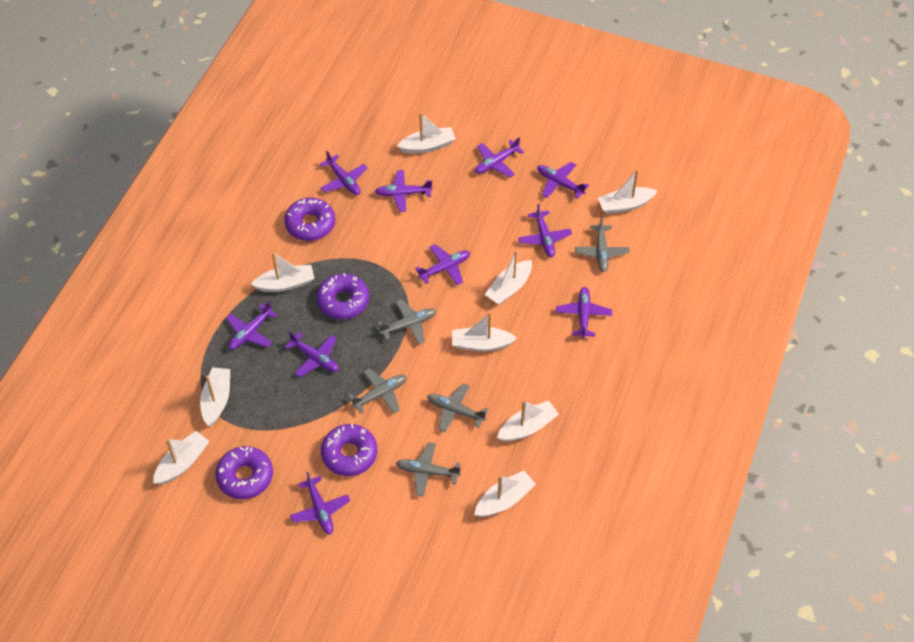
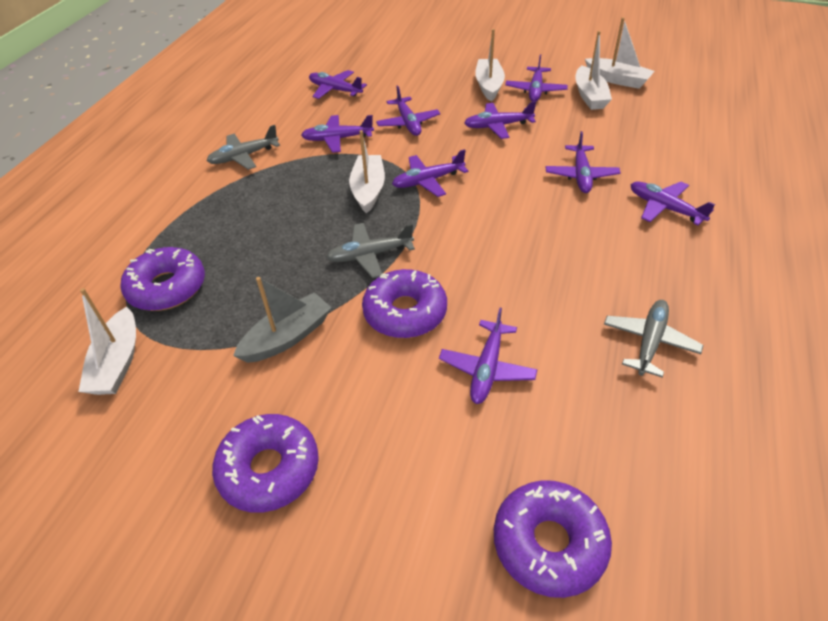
grey boat: none = 0 -> [233,277,332,363] = 1
grey plane: [348,368,407,414] [377,299,436,344] [396,442,461,496] [427,383,488,432] [575,217,630,272] = 5 -> [207,125,280,170] [326,223,415,278] [604,300,703,378] = 3
purple plane: [226,301,278,350] [285,331,339,377] [290,472,350,535] [320,151,368,195] [375,170,433,212] [415,244,470,285] [475,137,524,177] [518,204,572,257] [537,162,589,199] [556,287,612,339] = 10 -> [301,115,374,153] [309,70,367,99] [376,86,440,136] [392,149,469,197] [439,308,538,404] [464,101,536,139] [505,54,568,102] [546,131,621,193] [631,181,715,225] = 9
white boat: [153,431,210,485] [200,367,230,426] [251,252,315,292] [397,112,456,154] [452,312,517,351] [474,471,536,517] [485,251,532,305] [497,400,559,442] [598,169,657,214] = 9 -> [78,288,136,395] [349,130,385,214] [475,29,505,102] [576,31,612,110] [585,17,654,89] = 5

